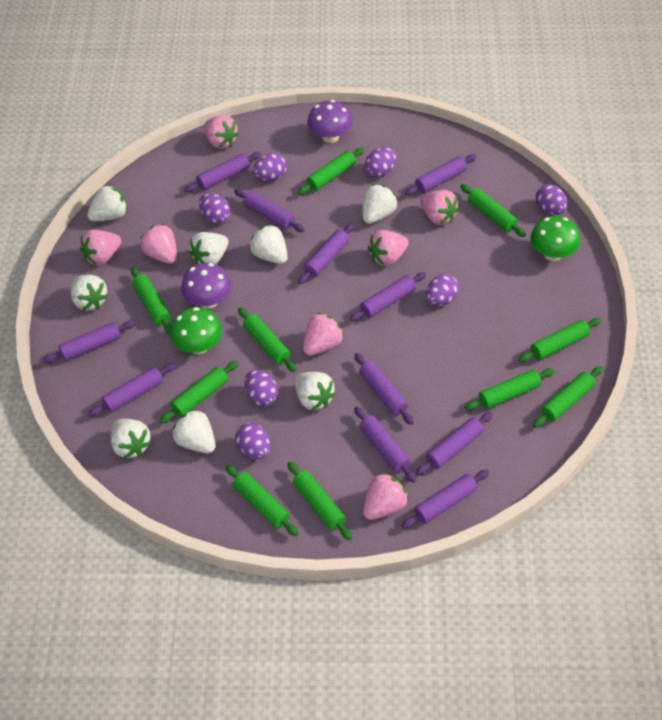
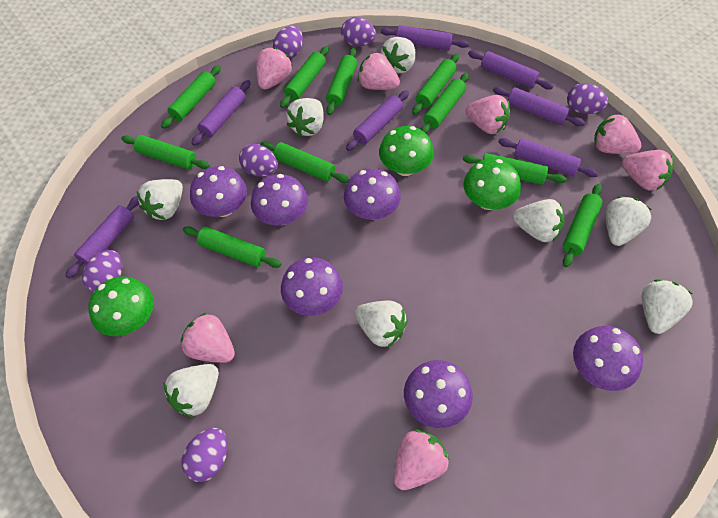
green mushroom: [171,307,222,354] [530,216,580,261] = 2 -> [89,277,154,336] [379,126,434,176] [463,159,521,210] = 3
purple egg: [199,193,231,224] [235,423,270,459] [245,370,278,407] [253,153,287,181] [365,147,396,178] [426,274,459,306] [535,184,568,215] = 7 -> [82,250,122,292] [181,428,228,482] [239,144,278,177] [273,26,303,59] [341,17,376,46] [567,83,608,114] = 6
purple mushroom: [181,263,231,309] [307,100,353,143] = 2 -> [190,166,247,217] [251,174,308,225] [281,257,343,316] [344,169,401,220] [404,360,473,428] [573,326,643,391] = 6
purple rolling pin: [43,320,135,363] [88,363,176,417] [185,152,261,192] [234,189,305,232] [298,223,354,284] [349,272,426,321] [354,353,414,425] [354,406,416,483] [401,470,489,528] [405,154,477,195] [416,412,493,475] = 11 -> [65,196,139,278] [192,80,251,146] [346,90,409,151] [381,25,469,50] [468,50,554,90] [493,87,585,126] [498,138,598,177] = 7

